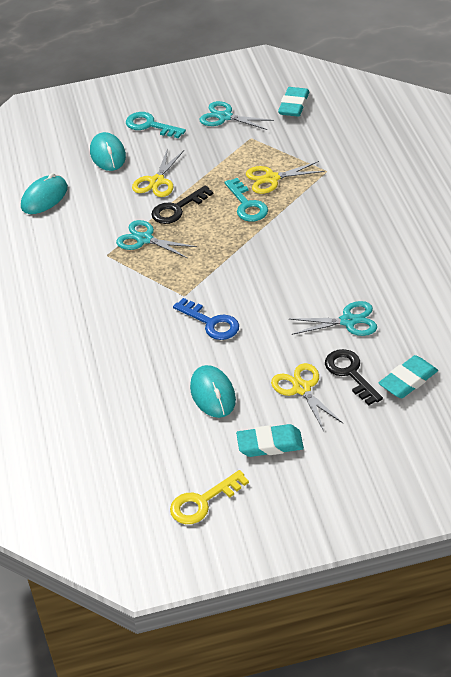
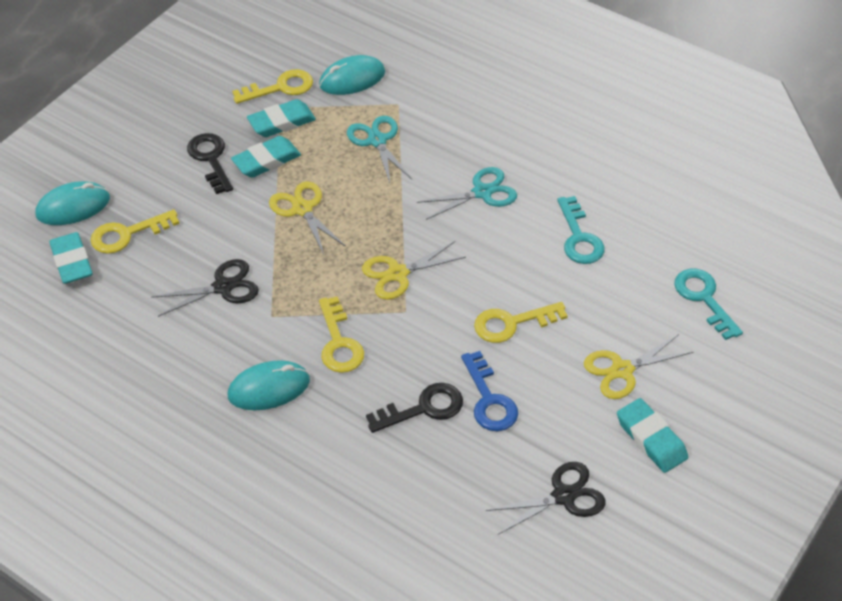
black scissors: none = 0 -> [151,259,259,317] [486,462,606,535] = 2
turquoise eraser: [236,424,304,457] [278,87,310,117] [379,355,438,398] = 3 -> [49,232,92,284] [231,136,301,178] [247,99,316,137] [617,398,688,473] = 4
turquoise scissors: [116,220,197,258] [200,101,274,130] [290,301,377,336] = 3 -> [347,116,412,183] [417,167,517,220] = 2
yellow key: [170,470,249,524] = 1 -> [91,210,180,254] [232,69,313,104] [319,296,364,373] [474,302,568,343] = 4

